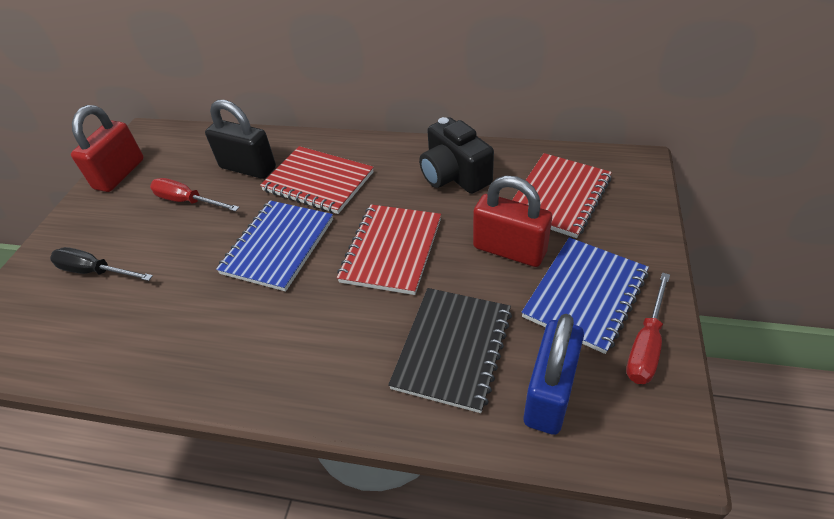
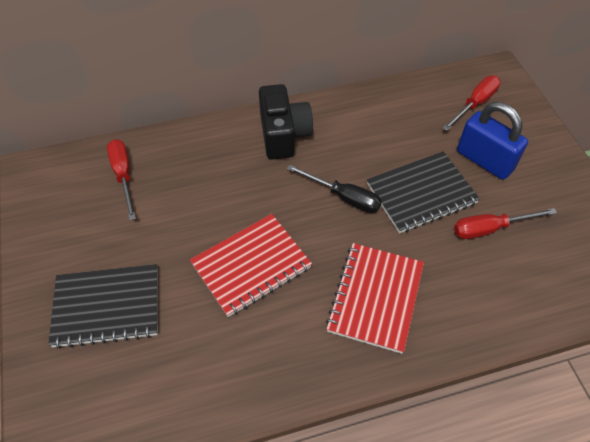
black notebook: [388,288,512,413] = 1 -> [48,264,158,349] [367,151,480,233] = 2
black padlock: [205,100,276,179] = 1 -> none = 0
blue notebook: [216,200,333,292] [521,237,649,354] = 2 -> none = 0
red notebook: [260,146,374,214] [337,204,441,295] [512,153,612,238] = 3 -> [190,214,312,317] [326,243,424,354] = 2
red padlock: [71,105,144,192] [473,176,552,267] = 2 -> none = 0
red screwdriver: [150,178,239,212] [626,272,670,384] = 2 -> [107,139,136,220] [443,76,501,131] [454,208,557,239] = 3

